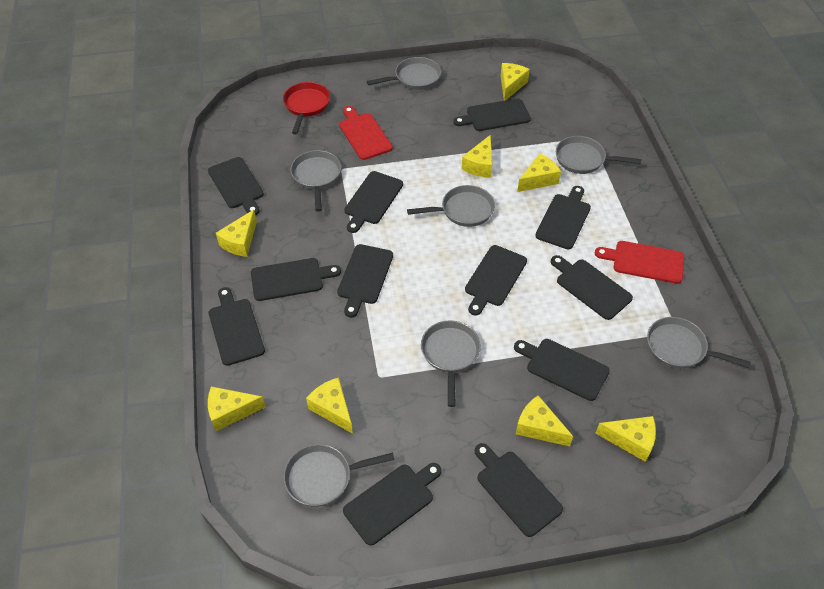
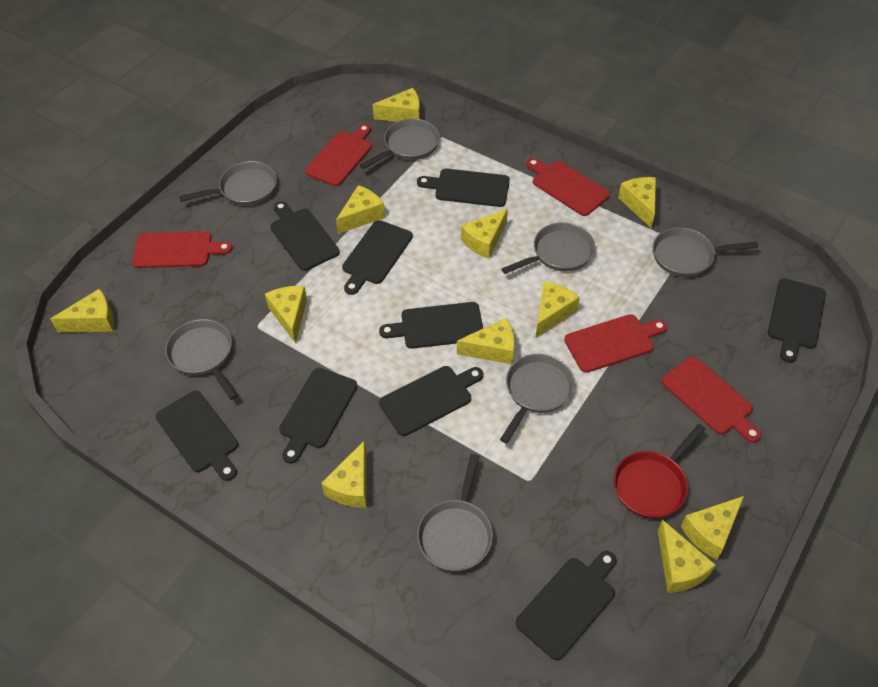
black cutting board: [208,157,264,215] [209,287,265,366] [251,258,341,301] [337,244,393,317] [343,463,442,546] [344,171,403,233] [453,98,531,131] [465,245,527,315] [475,443,563,537] [514,339,610,401] [535,186,591,249] [551,255,633,320] = 12 -> [156,391,238,481] [270,201,340,271] [279,368,357,464] [342,220,413,295] [379,302,483,349] [379,366,483,436] [417,169,510,207] [516,551,616,660] [768,278,826,363] = 9
red cutting board: [339,106,393,160] [595,241,684,284] = 2 -> [132,231,232,268] [305,124,372,186] [526,158,610,216] [564,314,668,373] [661,356,762,443] = 5
yellow cheese: [208,386,266,431] [216,210,257,257] [306,377,353,434] [462,135,492,178] [501,63,530,101] [516,395,573,447] [517,153,561,192] [595,416,656,462] = 8 -> [50,289,114,333] [265,286,307,343] [322,440,366,508] [336,185,385,234] [373,88,420,122] [457,318,515,364] [461,209,508,259] [536,281,580,337] [618,177,656,228] [658,520,716,593] [681,496,744,560] = 11

